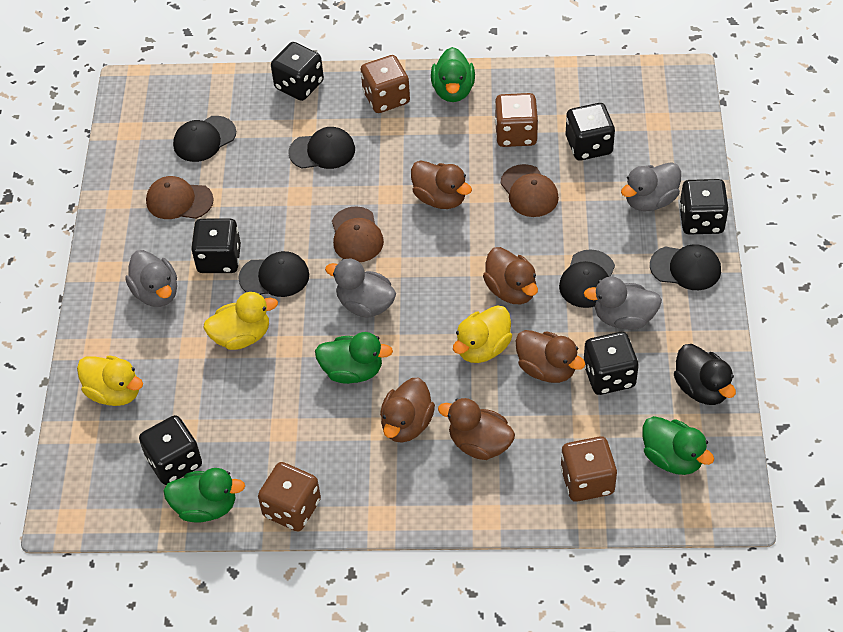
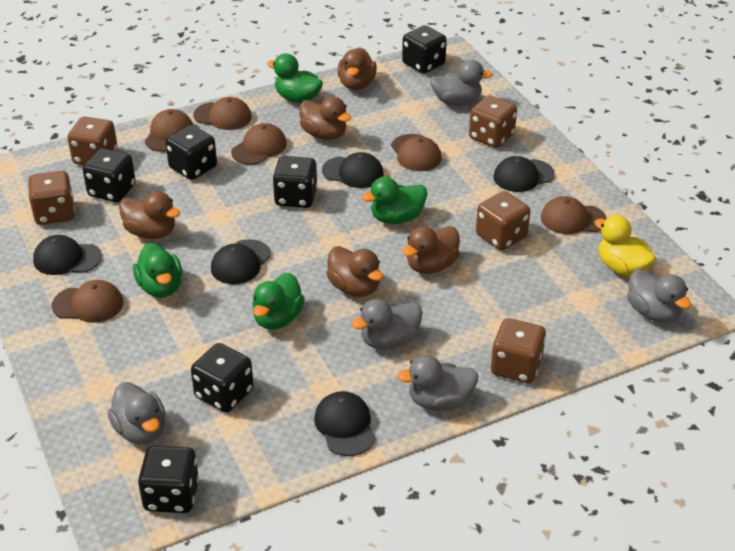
black duck: [674,344,736,405] = 1 -> none = 0
brown cap: [146,176,214,219] [332,206,384,262] [500,164,559,217] = 3 -> [52,280,123,323] [145,109,193,152] [193,97,252,130] [231,123,287,165] [391,134,442,171] [541,196,607,234] = 6
brown dice: [258,462,321,531] [361,55,410,113] [495,93,538,147] [561,436,617,502] = 4 -> [28,171,75,225] [67,117,118,165] [469,95,517,148] [476,191,530,250] [491,318,546,383] = 5
grey duck: [125,250,177,307] [325,259,396,318] [584,277,662,330] [621,162,681,211] = 4 -> [108,382,165,444] [352,299,423,350] [397,355,478,411] [430,60,493,106] [627,269,691,323] = 5
yellow duck: [77,355,143,406] [203,292,278,350] [453,305,512,363] = 3 -> [594,215,656,277] = 1

